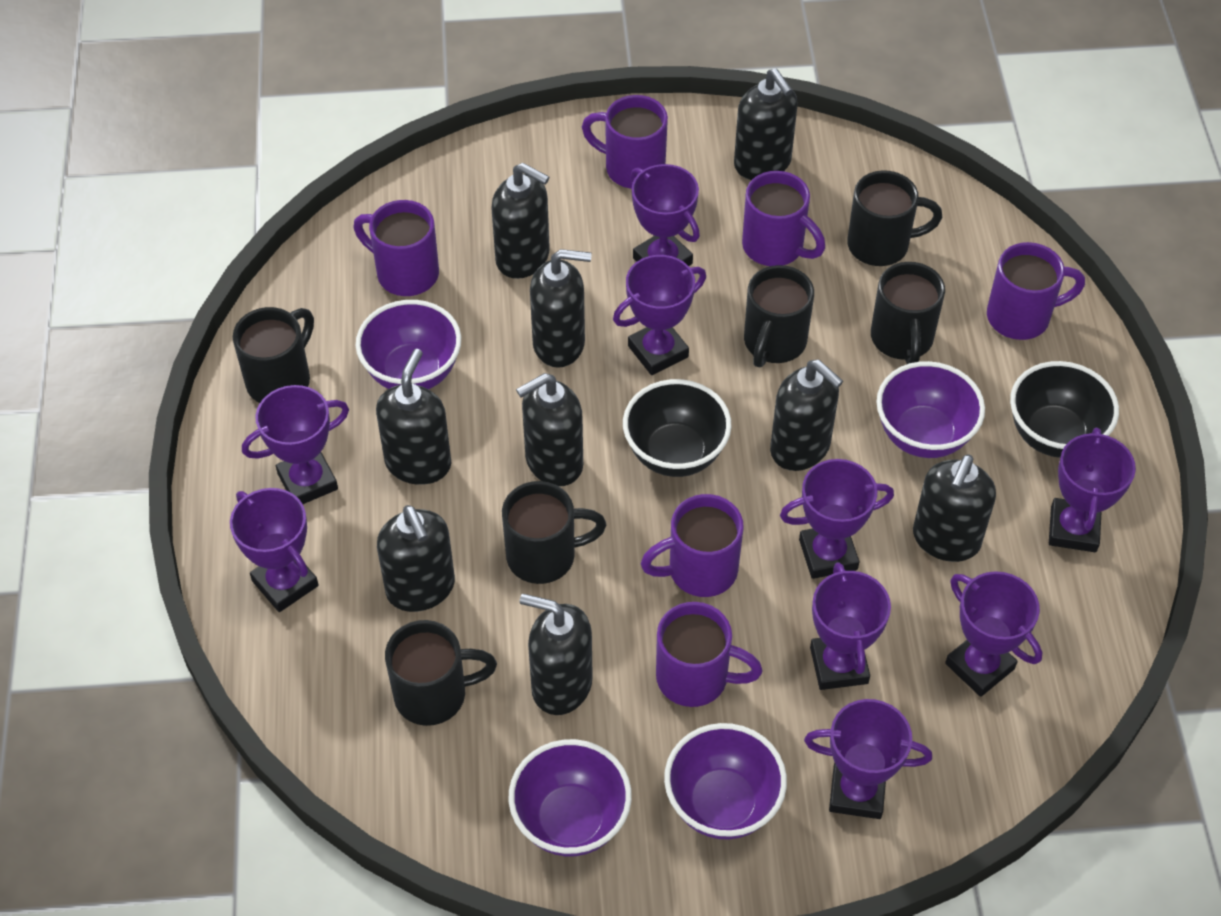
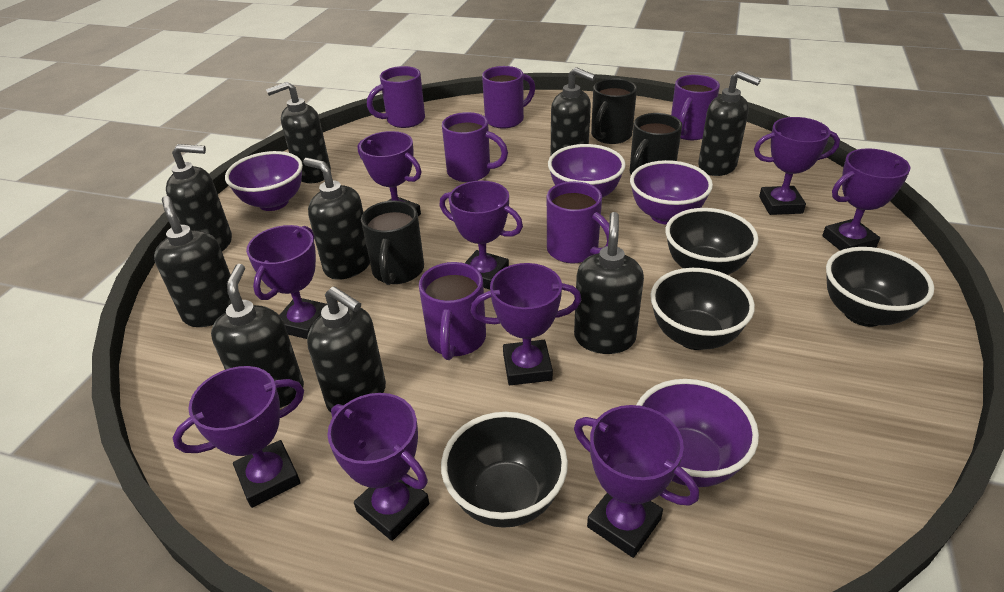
black bowl: [623,379,732,477] [1010,361,1119,458] = 2 -> [441,412,568,528] [650,268,755,350] [665,208,758,275] [826,247,934,327] = 4
black mug: [233,307,314,403] [385,620,497,726] [502,481,606,584] [744,265,814,367] [847,170,942,266] [871,262,945,364] = 6 -> [361,200,424,285] [591,78,637,144] [630,113,682,174] = 3

